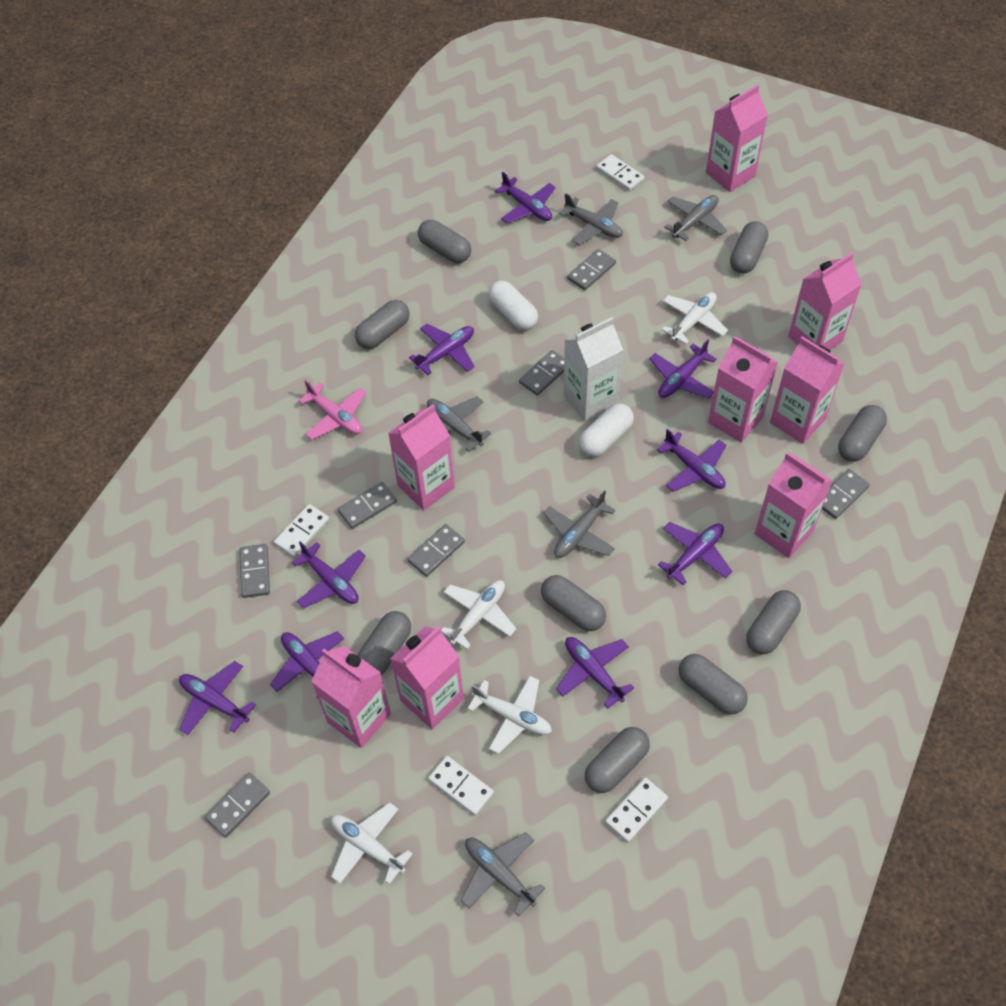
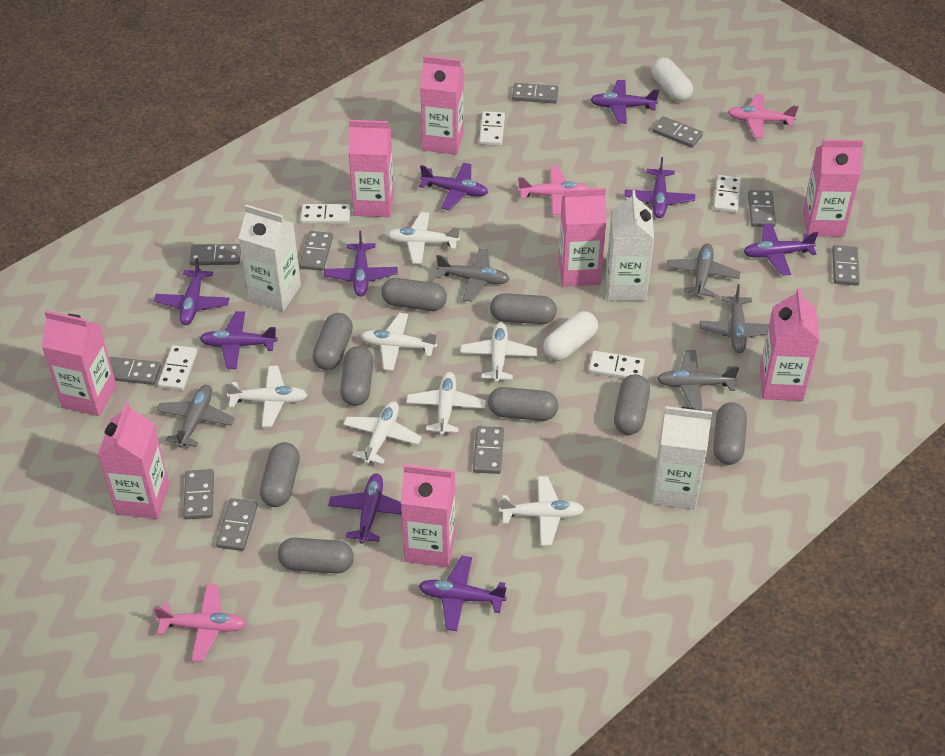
grey domino: [205,772,270,838] [239,544,270,598] [338,482,397,529] [407,524,465,577] [519,350,564,396] [567,249,616,290] [822,469,870,519] = 7 -> [109,357,161,385] [183,469,214,519] [189,244,241,265] [216,498,258,551] [299,231,333,271] [473,426,504,474] [512,83,559,103] [652,116,703,148] [748,190,776,227] [832,245,860,286] = 10
pink plane: [299,380,366,440] = 1 -> [154,584,247,662] [518,166,588,215] [728,94,798,138] = 3
white carton: [563,317,623,422] = 1 -> [239,205,301,311] [606,190,654,301] [652,406,712,509] = 3
white domino: [274,504,329,557] [428,756,494,816] [596,154,645,191] [605,777,668,843] = 4 -> [158,345,197,390] [301,204,351,224] [479,111,505,146] [589,351,645,379] [713,175,741,213] = 5
white plane: [331,802,413,884] [441,580,516,649] [467,676,552,754] [662,292,728,344] = 4 -> [225,366,307,427] [343,401,422,464] [361,313,437,371] [387,212,460,264] [406,372,486,435] [460,322,538,383] [499,476,584,546] = 7

